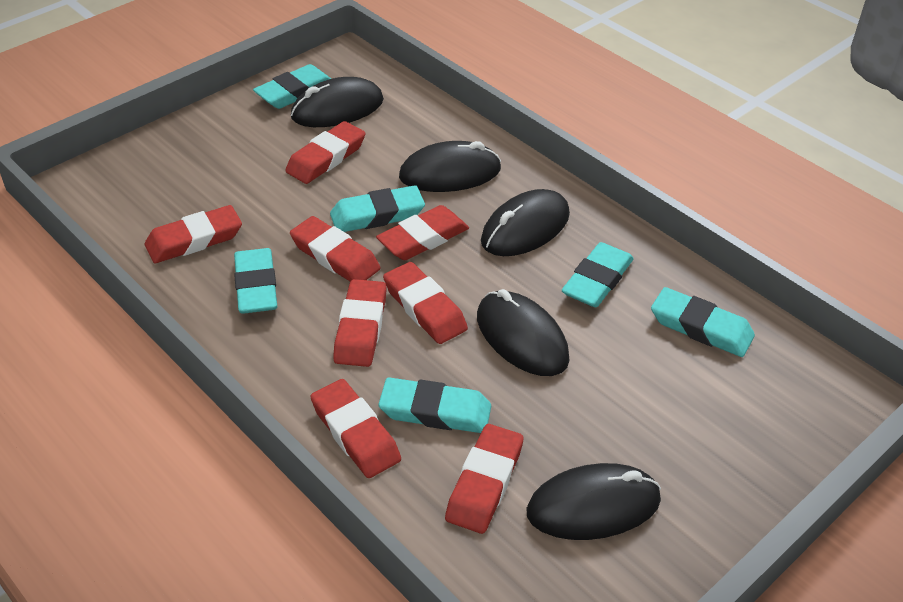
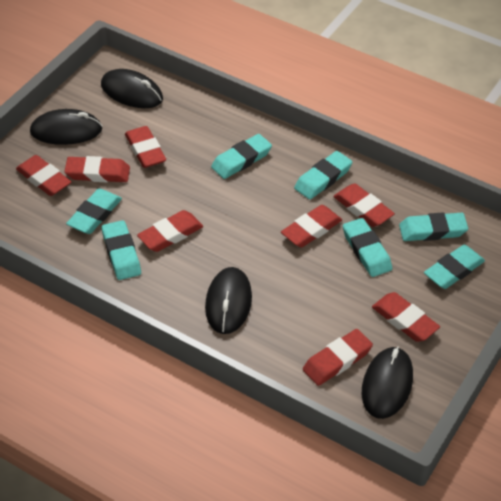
black mouse: [291,77,384,127] [399,141,501,192] [477,289,569,376] [481,189,570,256] [526,463,661,540] = 5 -> [30,109,102,145] [101,69,163,108] [205,267,252,334] [362,347,413,419] = 4
turquoise eraser: [234,248,277,314] [253,64,331,109] [330,185,425,232] [379,377,491,433] [562,242,634,307] [651,287,755,357] = 6 -> [66,188,122,234] [102,220,141,280] [211,134,272,179] [294,151,353,200] [343,218,392,277] [399,212,468,241] [424,245,485,289] = 7

